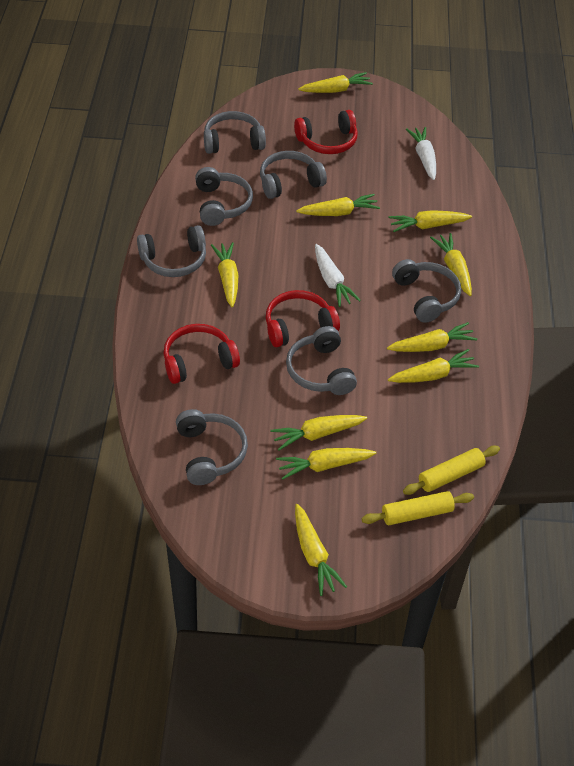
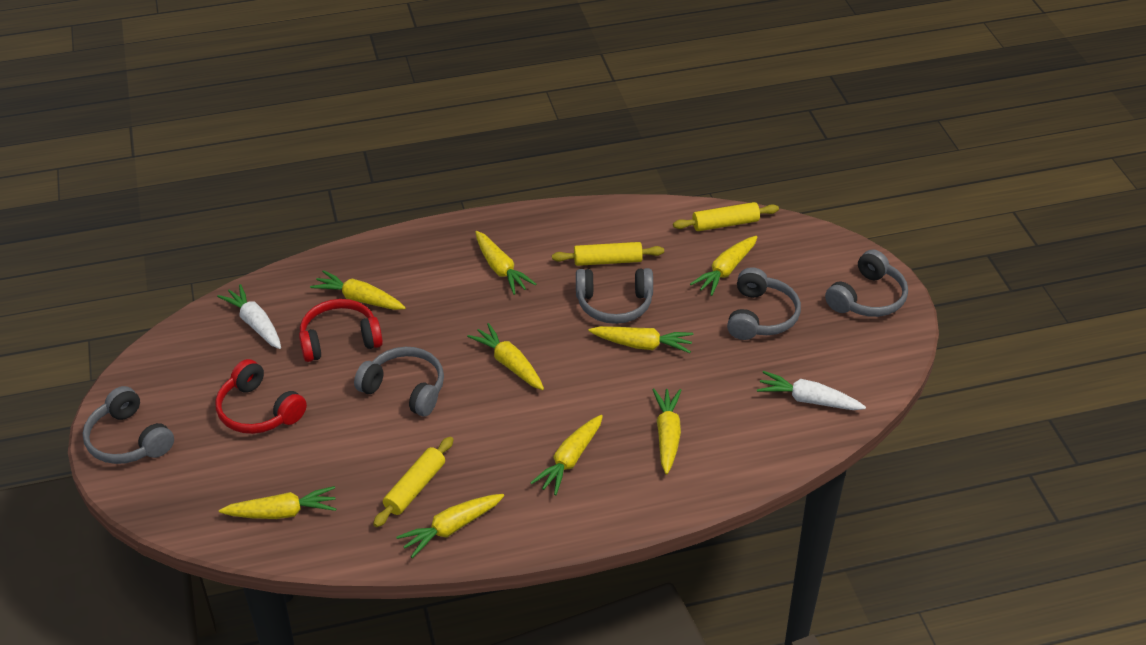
grey headphones: [137,225,206,277] [176,409,248,485] [195,167,253,226] [204,111,266,154] [260,151,327,199] [286,326,357,395] [392,259,461,323] = 7 -> [83,386,174,464] [354,347,444,417] [576,268,653,324] [727,267,801,340] [825,249,908,317] = 5
red headphones: [163,324,240,384] [266,290,340,347] [294,110,358,154] = 3 -> [215,359,307,434] [299,299,383,362] = 2
yellow carrot: [211,242,238,307] [270,415,367,450] [276,448,376,480] [295,504,347,596] [296,194,380,216] [298,72,373,93] [387,322,478,352] [388,210,472,232] [388,349,479,383] [430,233,472,296] = 10 -> [219,486,336,519] [310,270,406,310] [396,494,504,558] [467,323,544,390] [475,231,537,295] [530,415,603,495] [589,326,693,353] [652,389,681,474] [690,236,758,296] = 9
yellow rolling pin: [362,491,474,525] [403,446,500,495] = 2 -> [373,436,454,527] [552,242,664,266] [673,202,779,231] = 3

